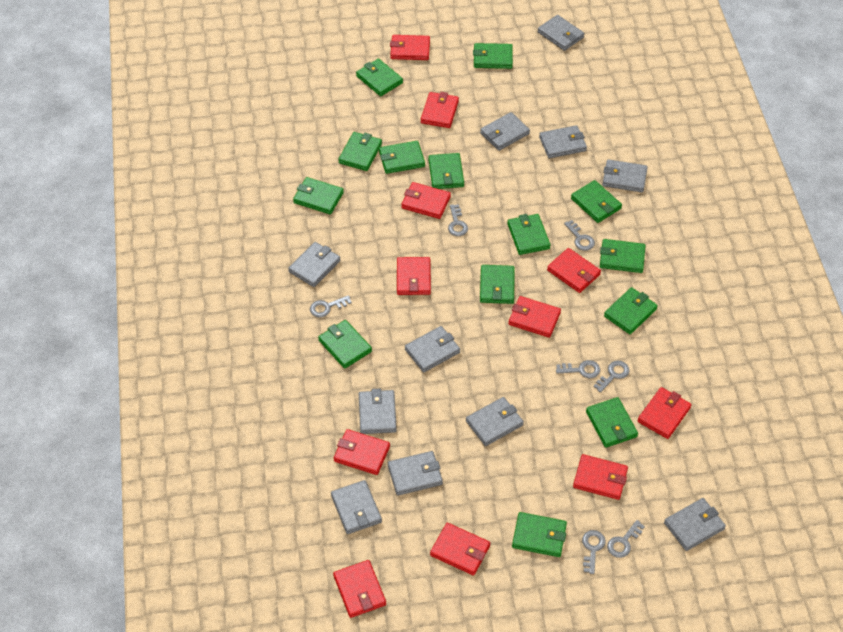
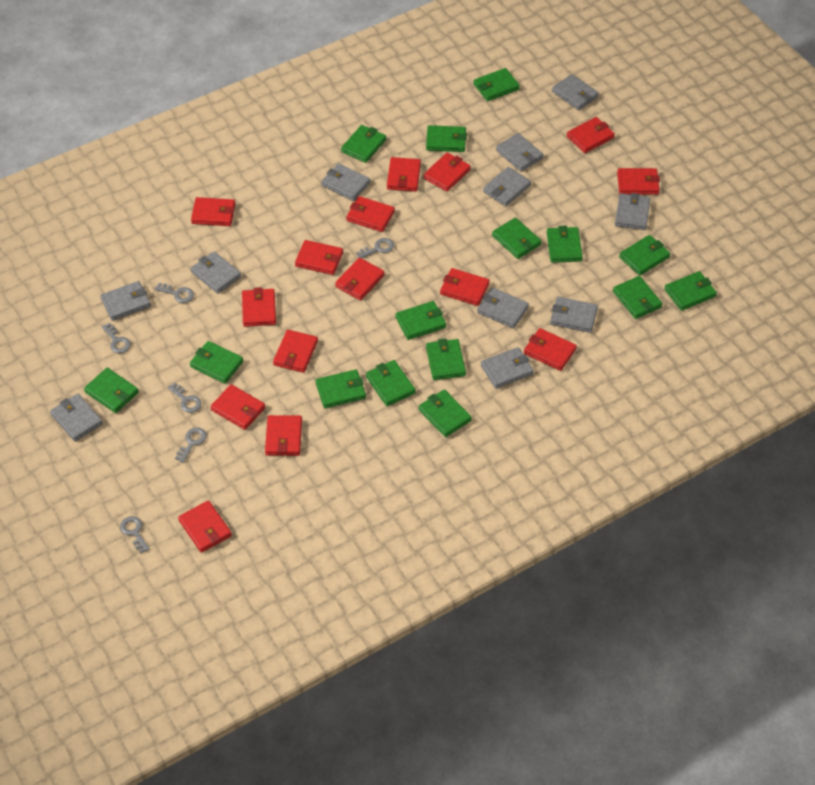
green wallet: [293,177,344,214] [318,320,372,369] [338,132,382,171] [356,59,403,96] [379,141,425,174] [428,153,464,189] [473,43,513,69] [480,265,515,304] [507,214,551,255] [512,512,567,557] [571,180,622,223] [586,397,638,448] [600,239,646,273] [604,287,658,334] = 14 -> [84,368,139,413] [190,341,243,384] [315,369,366,408] [341,125,386,163] [366,360,416,406] [395,301,446,340] [418,389,472,437] [426,125,467,152] [426,338,466,380] [473,68,520,101] [492,218,542,259] [547,226,583,263] [613,276,663,319] [619,235,670,275] [664,271,717,311] = 15
grey key: [310,295,352,317] [448,204,468,236] [556,360,600,378] [564,220,595,251] [582,530,606,574] [594,361,629,393] [607,520,645,558] = 7 -> [102,323,131,353] [120,516,150,554] [155,283,194,303] [168,383,202,413] [175,427,207,463] [356,238,394,258] = 6
red wallet: [333,560,386,618] [334,429,390,475] [390,35,430,60] [397,257,431,295] [401,182,451,219] [421,92,459,128] [430,523,490,575] [508,296,561,338] [547,248,601,293] [573,454,628,500] [638,387,691,439] = 11 -> [178,500,232,553] [191,197,235,226] [210,384,265,430] [242,287,276,327] [265,415,302,456] [273,330,318,373] [295,240,343,275] [335,258,385,300] [346,196,395,232] [387,157,421,192] [423,153,471,192] [440,268,490,306] [524,328,577,371] [566,117,615,153] [617,168,660,195] = 15

